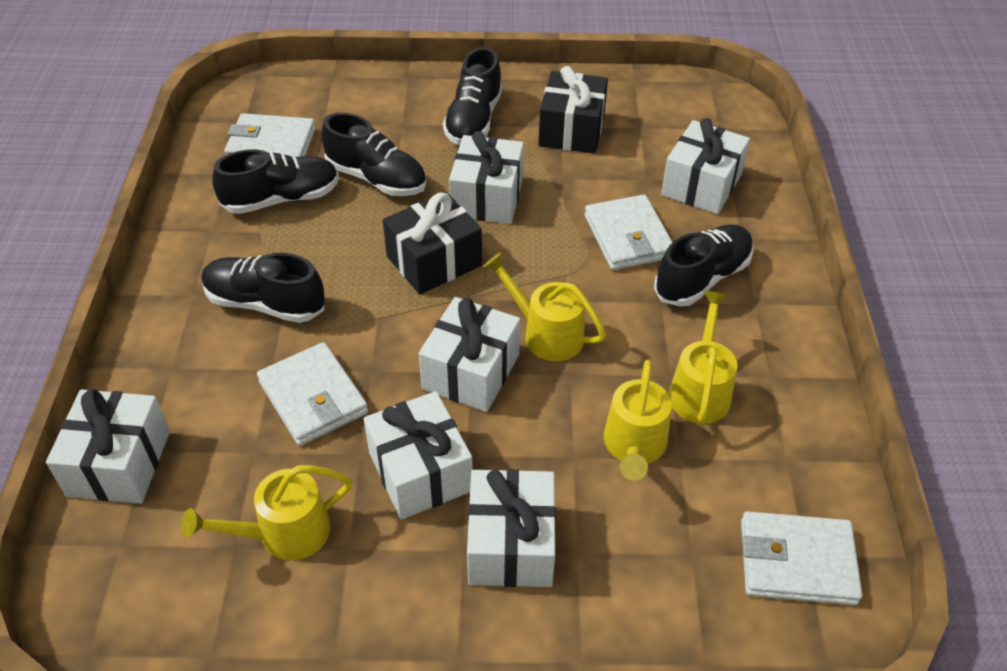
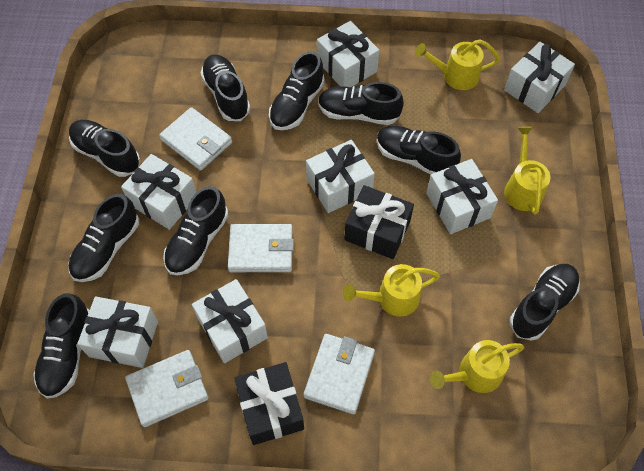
black shoe: [201,253,325,323] [212,149,339,214] [322,113,426,196] [443,47,503,145] [654,224,754,307] = 5 -> [33,293,90,399] [68,194,139,282] [69,120,140,177] [163,186,228,275] [201,54,251,121] [269,51,325,130] [318,82,404,125] [377,126,461,175] [510,264,580,341] = 9
white gift: [46,389,170,504] [364,391,473,520] [419,297,520,412] [449,131,524,224] [467,469,556,587] [661,118,750,214] = 6 -> [77,296,158,368] [121,154,197,230] [192,279,268,363] [306,140,375,213] [317,21,379,87] [426,159,498,234] [504,42,575,113] = 7

